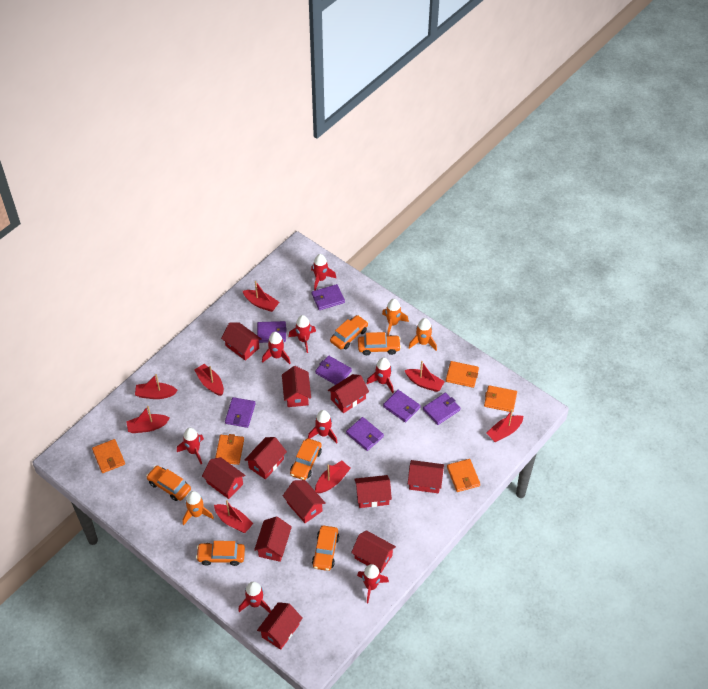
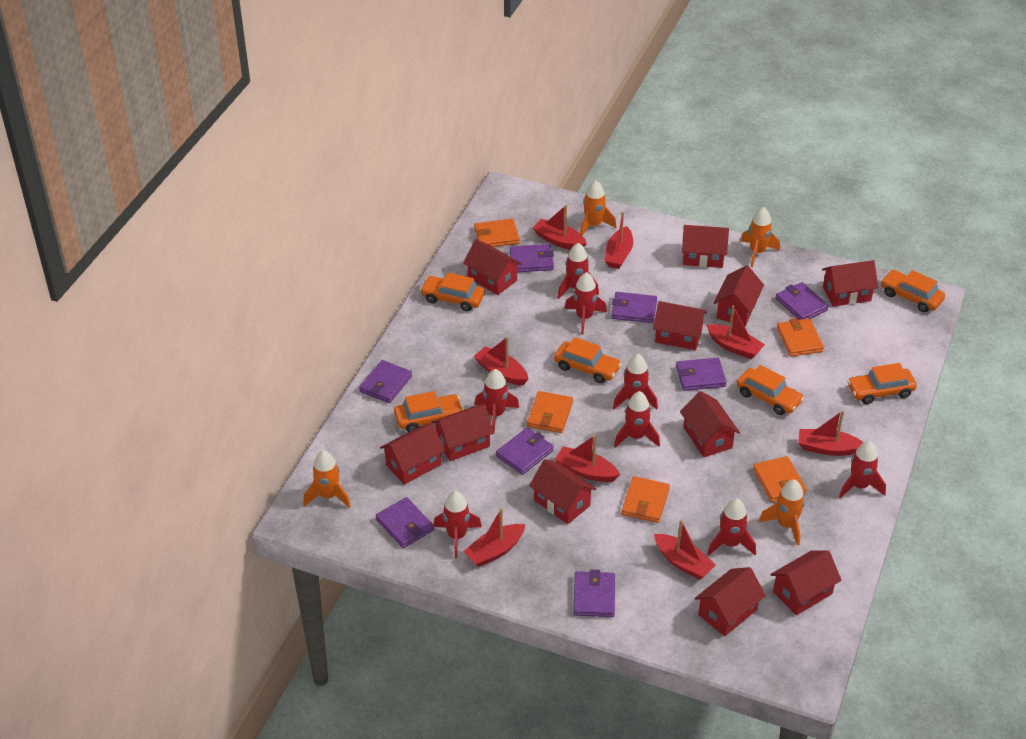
orange rocket: [182,491,214,526] [382,299,409,336] [408,318,437,351] = 3 -> [303,450,351,508] [580,180,617,235] [740,207,780,267] [759,479,805,546] = 4
purple wallet: [225,397,256,428] [257,321,287,343] [312,284,345,310] [315,355,352,385] [346,417,384,451] [383,390,421,422] [423,393,461,425] = 7 -> [359,360,412,403] [376,497,434,548] [496,428,554,475] [510,244,554,272] [573,570,615,617] [611,292,657,323] [676,358,727,391] [776,282,829,320] = 8

